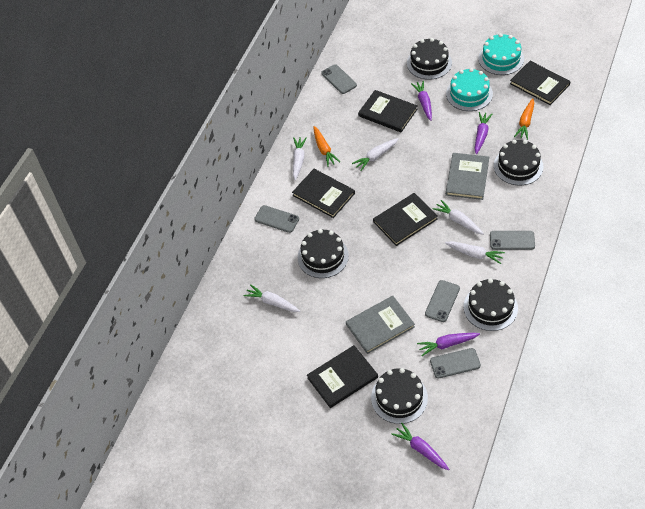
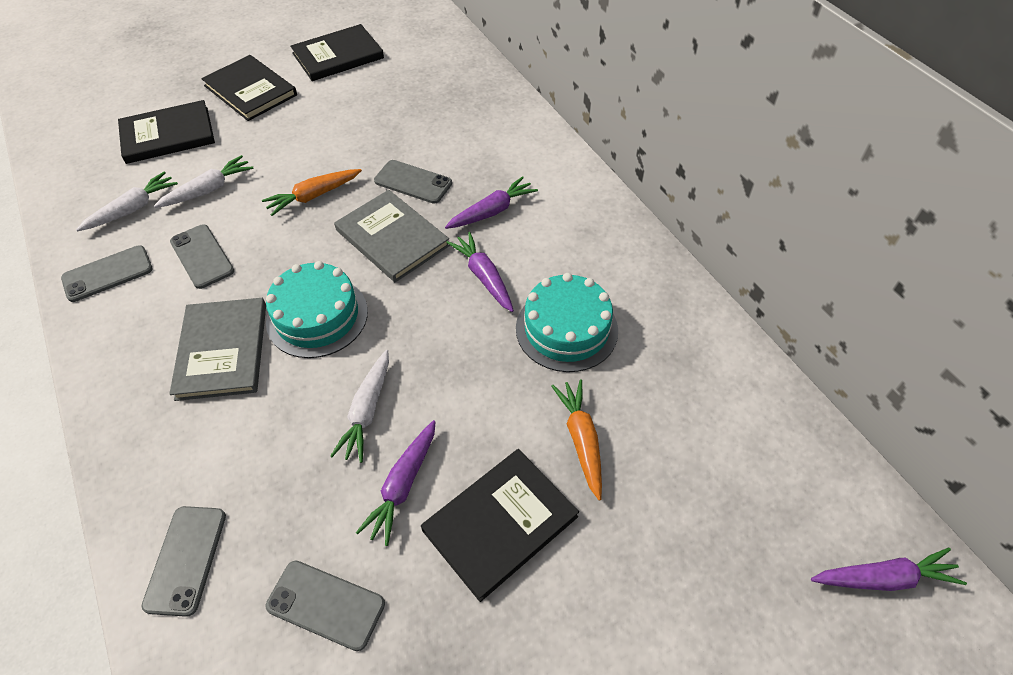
black book: [292,169,355,218] [307,345,378,408] [358,90,418,132] [373,193,438,246] [510,61,571,105] = 5 -> [118,100,215,164] [201,55,297,121] [290,24,384,81] [421,449,579,602] = 4
black cake: [297,229,349,278] [371,368,428,424] [407,38,452,80] [464,278,518,331] [494,140,543,185] = 5 -> none = 0
white carrot: [243,284,300,312] [293,137,307,180] [352,138,399,171] [433,200,484,235] [445,241,505,264] = 5 -> [76,172,178,232] [154,155,254,208] [330,350,389,463] = 3

